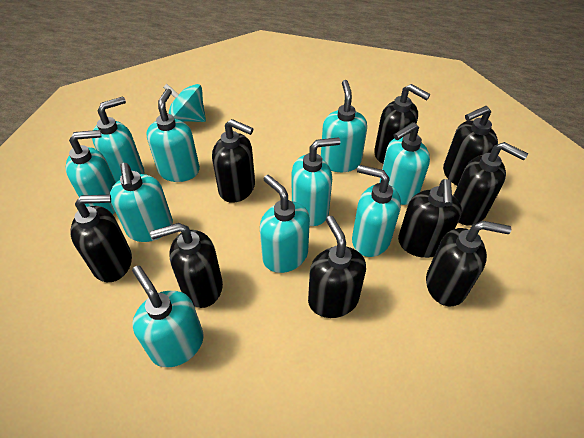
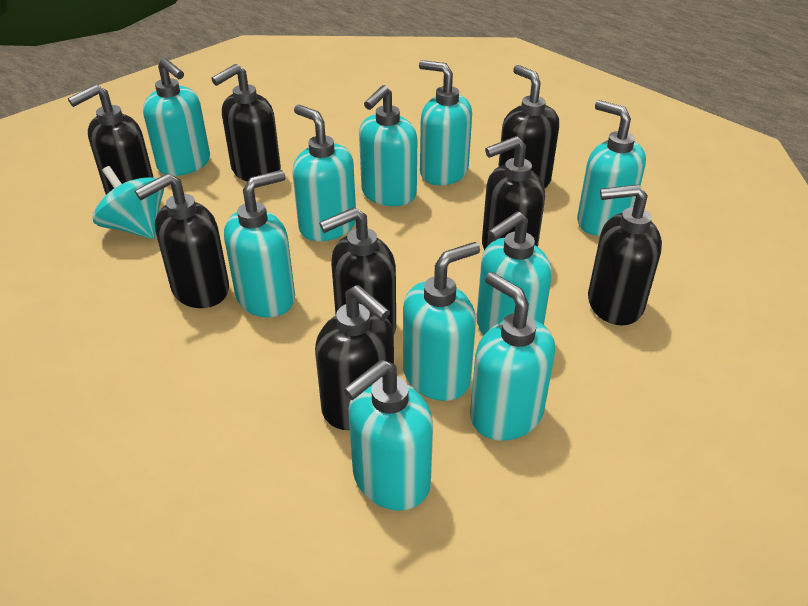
black soap dispenser: [70,195,132,282] [150,223,223,308] [212,119,255,203] [308,216,366,318] [374,84,431,164] [398,179,462,258] [426,221,511,306] [443,106,498,186] [453,142,528,226] = 9 -> [68,84,154,195] [135,173,229,308] [211,64,281,182] [315,285,394,430] [319,207,396,335] [482,136,545,250] [498,65,559,188] [588,184,662,325] = 8

